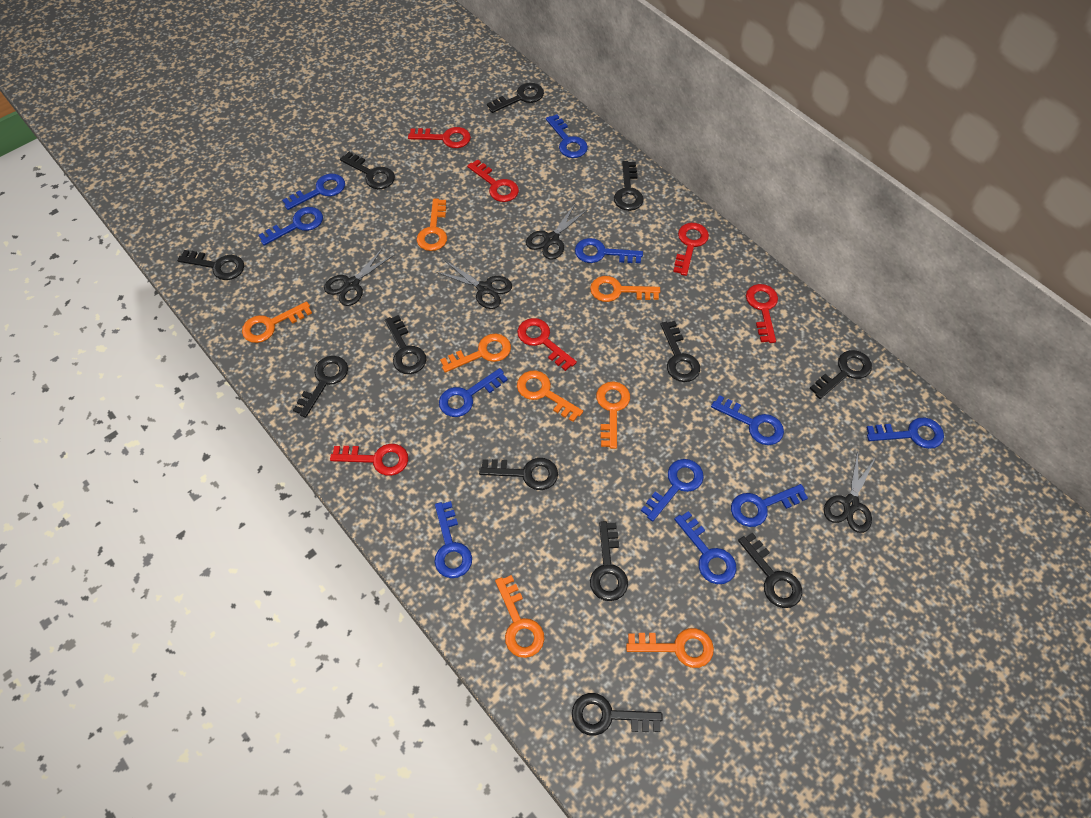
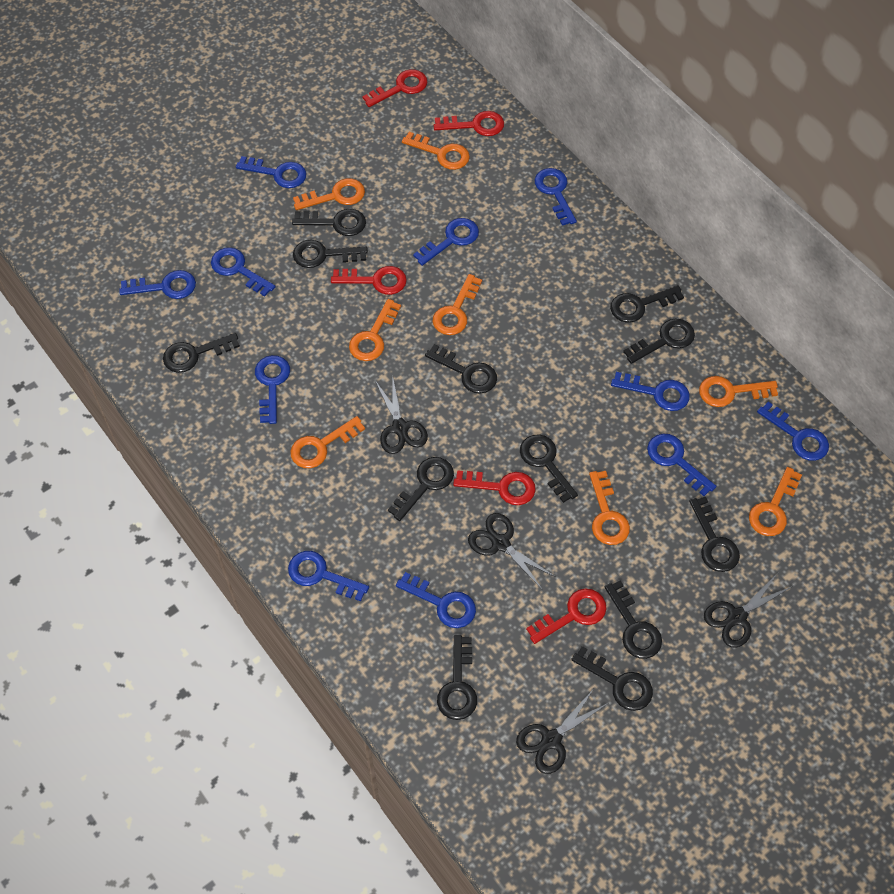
red key: [330,444,408,476] [408,127,471,148] [467,159,519,202] [517,318,577,371] [673,223,709,276] [746,284,778,343] = 6 -> [331,266,407,295] [362,69,427,107] [434,111,504,136] [453,470,536,505] [526,589,607,644] = 5

